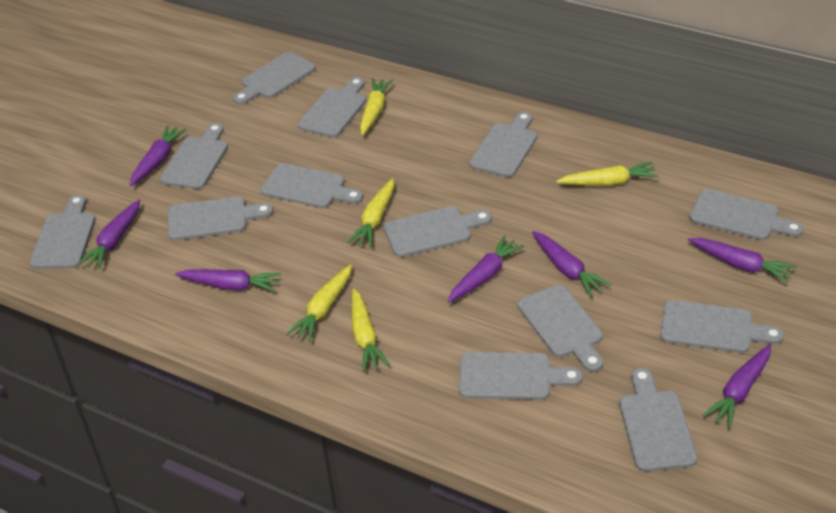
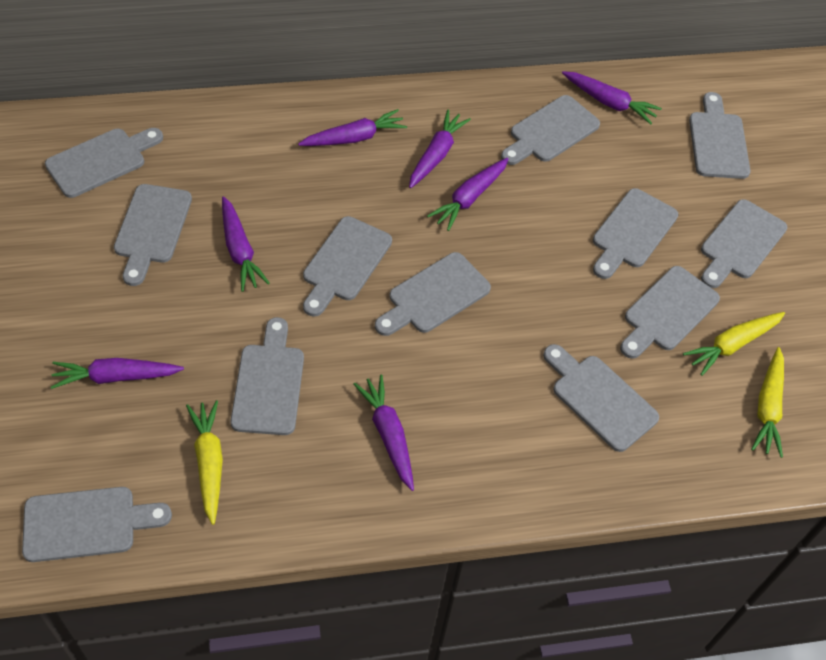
grey cutting board: [30,195,96,269] [160,123,228,189] [168,197,273,241] [233,52,316,105] [261,163,363,208] [298,77,366,138] [384,206,492,257] [459,352,583,400] [469,112,537,177] [517,285,603,372] [619,368,697,472] [660,300,784,353] [689,189,804,240] = 13 -> [22,487,172,562] [45,128,163,198] [114,184,192,286] [230,317,304,435] [303,216,392,316] [375,252,491,336] [501,95,600,165] [543,344,659,452] [593,188,678,279] [620,266,720,359] [689,92,750,179] [701,199,787,288] = 12
yellow carrot: [286,264,352,342] [348,178,394,247] [352,289,390,372] [360,78,393,136] [556,162,658,186] = 5 -> [186,400,223,525] [683,312,785,376] [751,347,784,458] = 3

